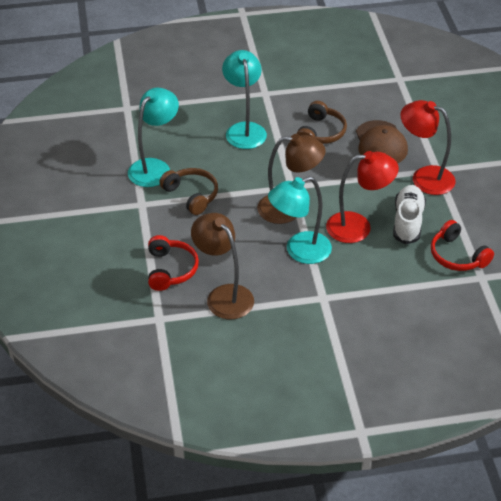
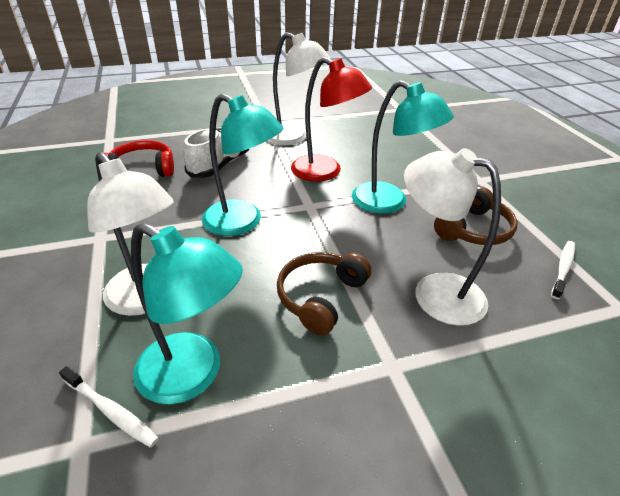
brown cap: [356,120,408,163] = 1 -> none = 0
brown lamp: [191,213,254,319] [257,134,326,224] = 2 -> none = 0
red headphones: [148,235,199,291] [431,220,494,271] = 2 -> [104,140,174,177] = 1
red lamp: [326,151,399,243] [400,100,455,195] = 2 -> [291,57,372,182] = 1
white lamp: none = 0 -> [87,152,174,316] [268,32,330,145] [404,148,501,326] = 3
white toothbrush: none = 0 -> [59,366,159,448] [551,241,575,299] = 2

